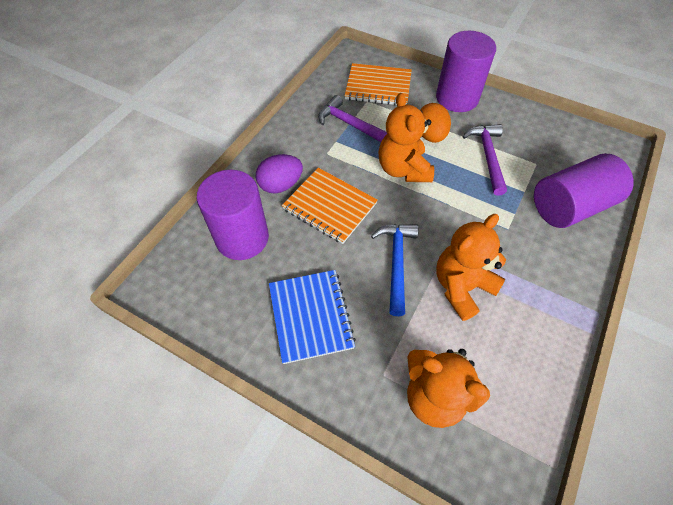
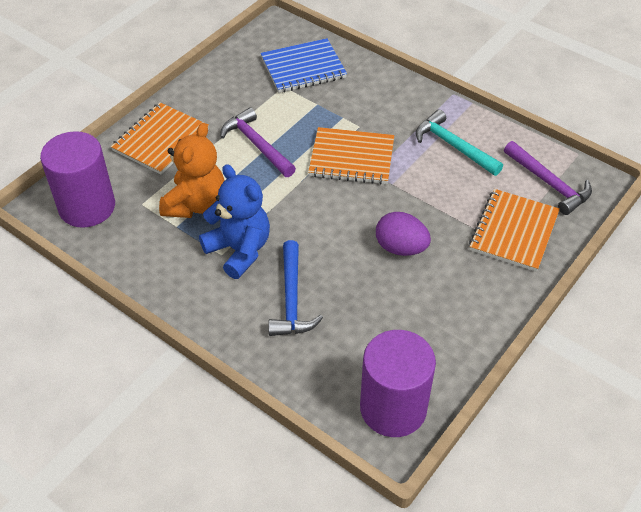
blue teddy bear: none = 0 -> [199,164,270,279] = 1
orange egg: [420,103,451,143] = 1 -> none = 0
orange notebook: [282,168,378,244] [345,63,412,105] = 2 -> [111,102,209,175] [308,127,394,184] [469,189,560,272] = 3
orange teddy bear: [378,93,434,182] [407,349,490,428] [436,214,506,321] = 3 -> [159,123,225,218] = 1
purple cylinder: [197,170,269,260] [436,31,496,112] [534,153,634,228] = 3 -> [40,131,115,228] [360,330,436,437] = 2
turquoise hammer: none = 0 -> [416,109,503,176] = 1

